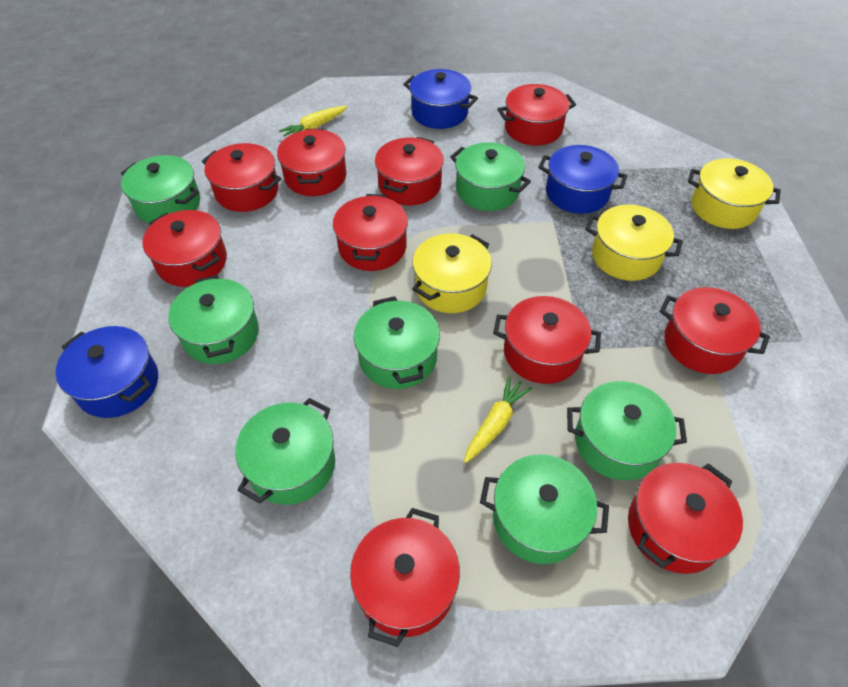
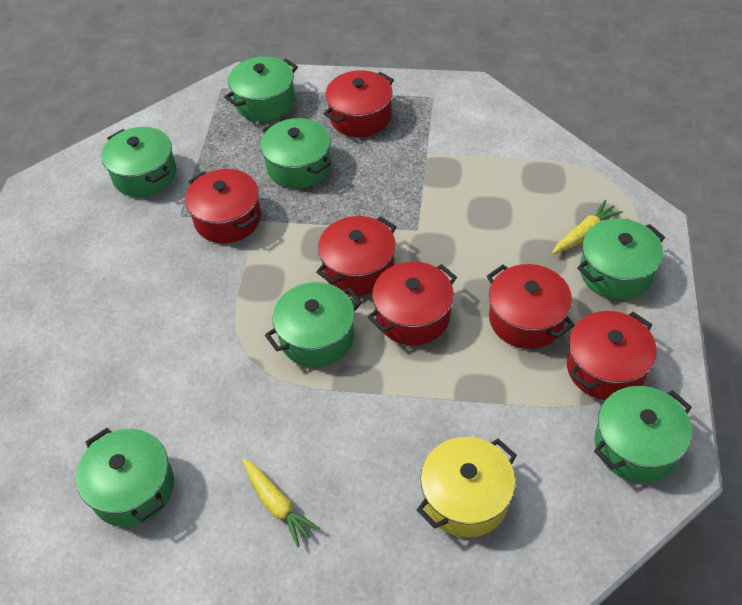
blue pot: [56,326,158,418] [403,69,478,129] [538,145,627,214] = 3 -> none = 0
red pot: [142,210,227,287] [202,143,281,212] [277,128,347,196] [333,194,408,271] [350,508,460,647] [375,137,444,205] [493,296,601,384] [497,84,576,145] [628,463,743,574] [660,287,770,374] = 10 -> [185,169,261,243] [316,216,396,295] [324,70,394,137] [368,261,457,345] [487,264,575,349] [567,311,657,400] = 6
yellow pot: [412,234,492,313] [585,205,683,281] [688,158,781,229] = 3 -> [417,437,517,537] = 1

